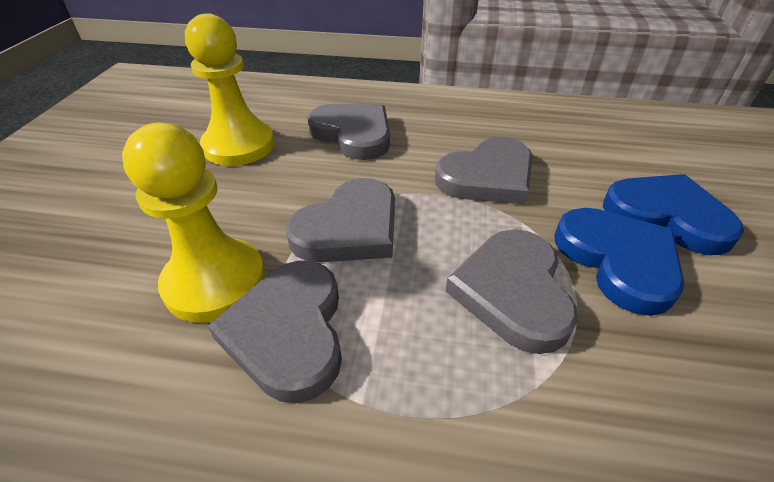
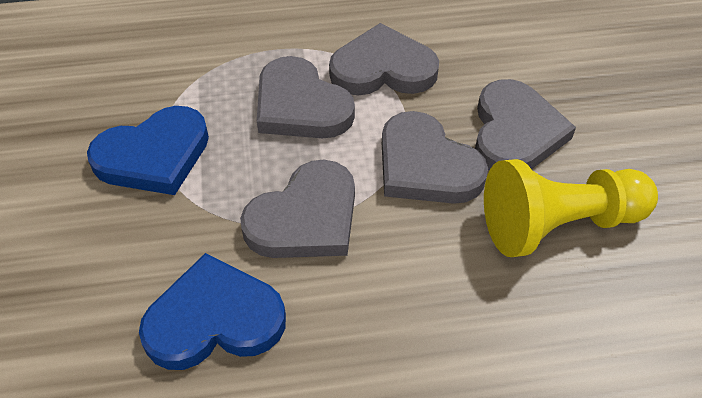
yellow pawn: [122,123,265,323] [185,13,275,166] = 2 -> [484,159,658,257] = 1

